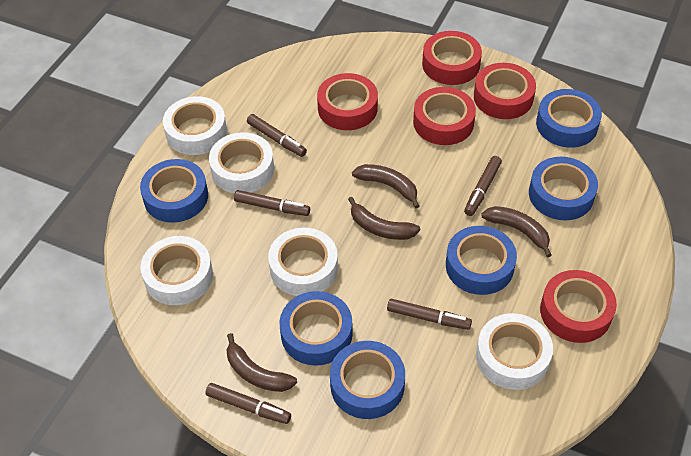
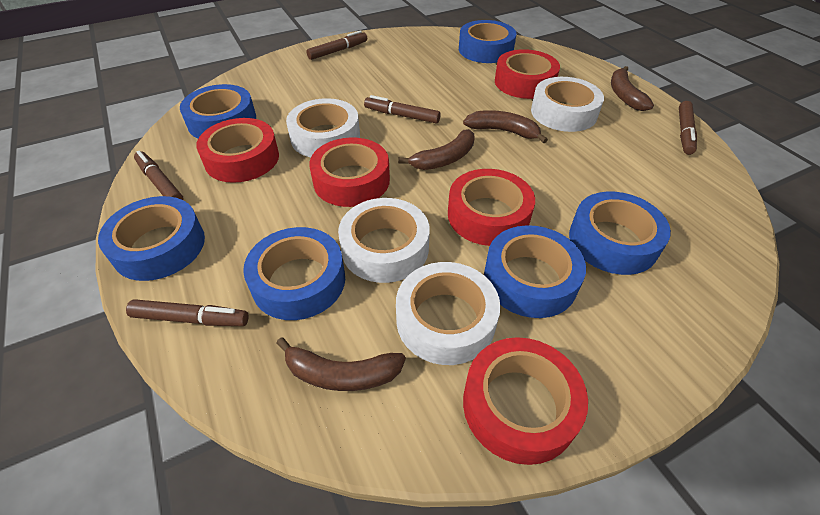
white tape: [140,236,213,305] [163,96,227,155] [209,132,274,193] [268,228,338,296] [476,313,553,390] = 5 -> [286,98,360,157] [338,198,430,283] [396,262,500,365] [531,77,604,132] = 4

